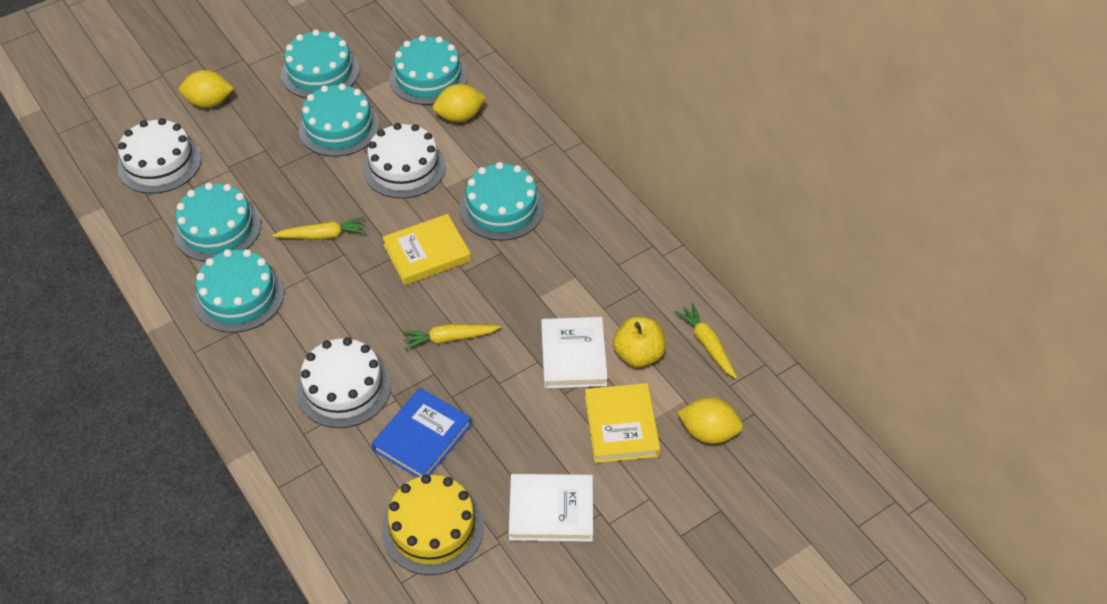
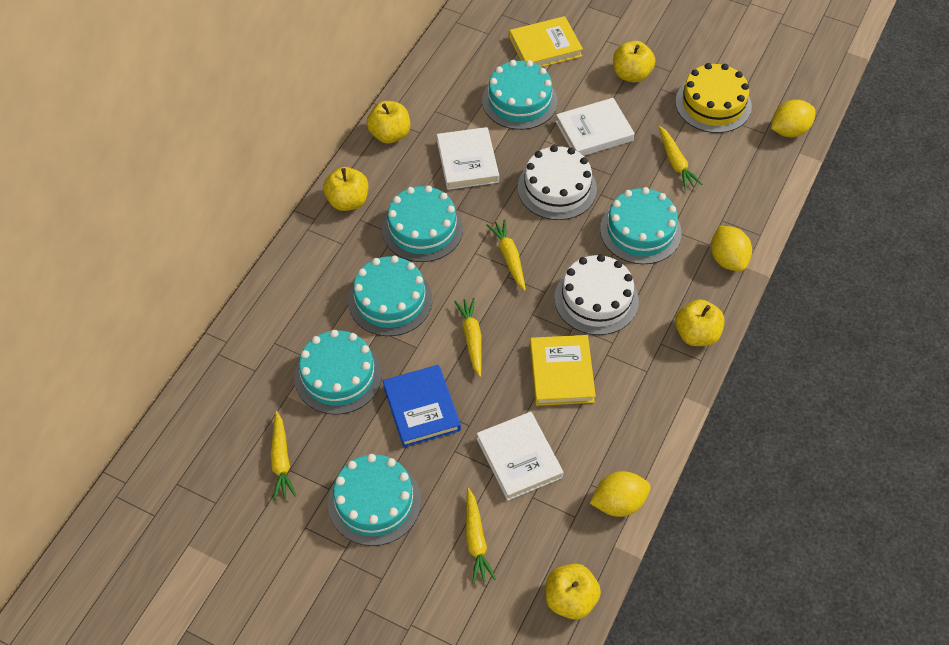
white book: [509,474,593,542] [541,317,608,388] = 2 -> [437,127,499,190] [477,412,564,501] [556,98,635,156] = 3
white cake: [117,118,201,194] [296,337,391,428] [363,123,446,199] = 3 -> [518,145,597,220] [554,254,639,335] = 2
yellow apple: [613,317,666,367] = 1 -> [323,167,368,211] [367,101,410,144] [546,564,601,620] [613,41,655,83] [675,299,725,346] = 5
yellow carrot: [272,217,366,240] [402,324,501,350] [675,303,737,379] = 3 -> [270,411,296,500] [454,298,482,377] [466,488,496,584] [487,219,526,291] [658,126,702,190] = 5

